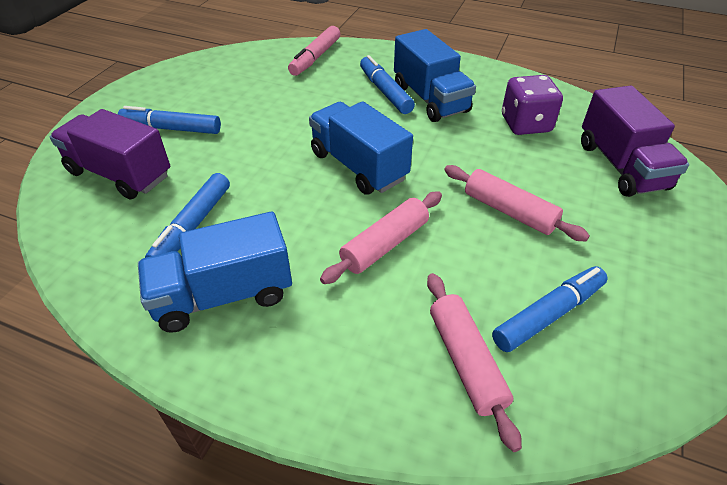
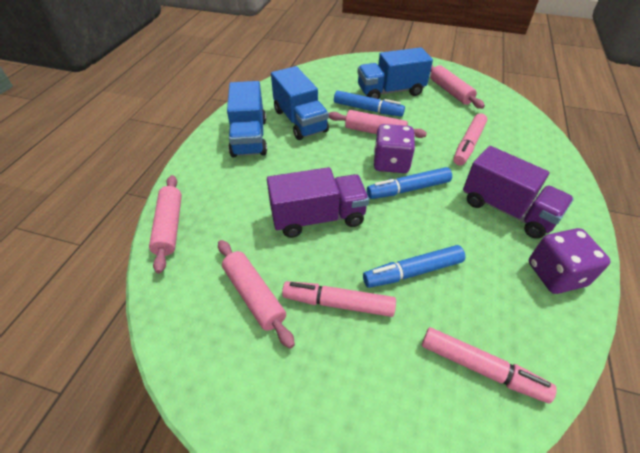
blue marker: [118,106,221,134] [145,173,230,258] [360,55,415,114] [492,266,608,352] = 4 -> [334,90,405,117] [363,245,465,288] [367,167,452,199] = 3
pink marker: [288,26,340,76] = 1 -> [282,281,396,317] [422,327,557,403] [453,113,487,165] = 3
pink rolling pin: [320,191,442,284] [427,273,522,452] [444,165,590,241] = 3 -> [149,175,182,274] [218,240,295,349] [329,110,427,138] [430,65,485,109] = 4
purple dice: [502,75,563,135] = 1 -> [374,124,415,173] [529,228,610,294] = 2

